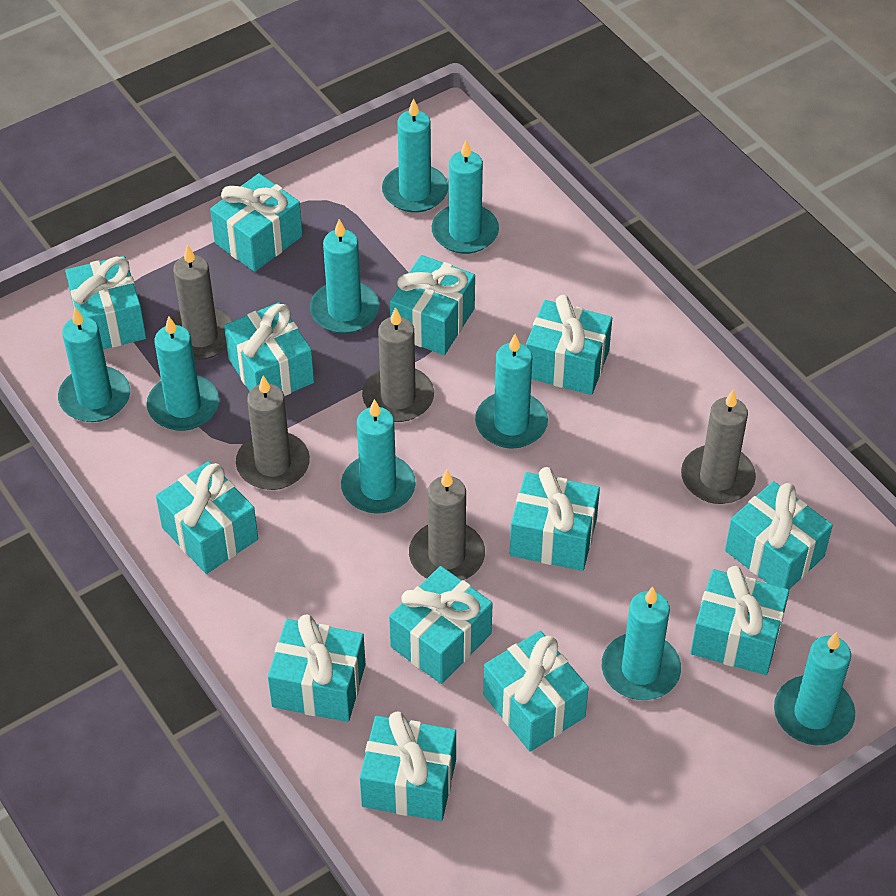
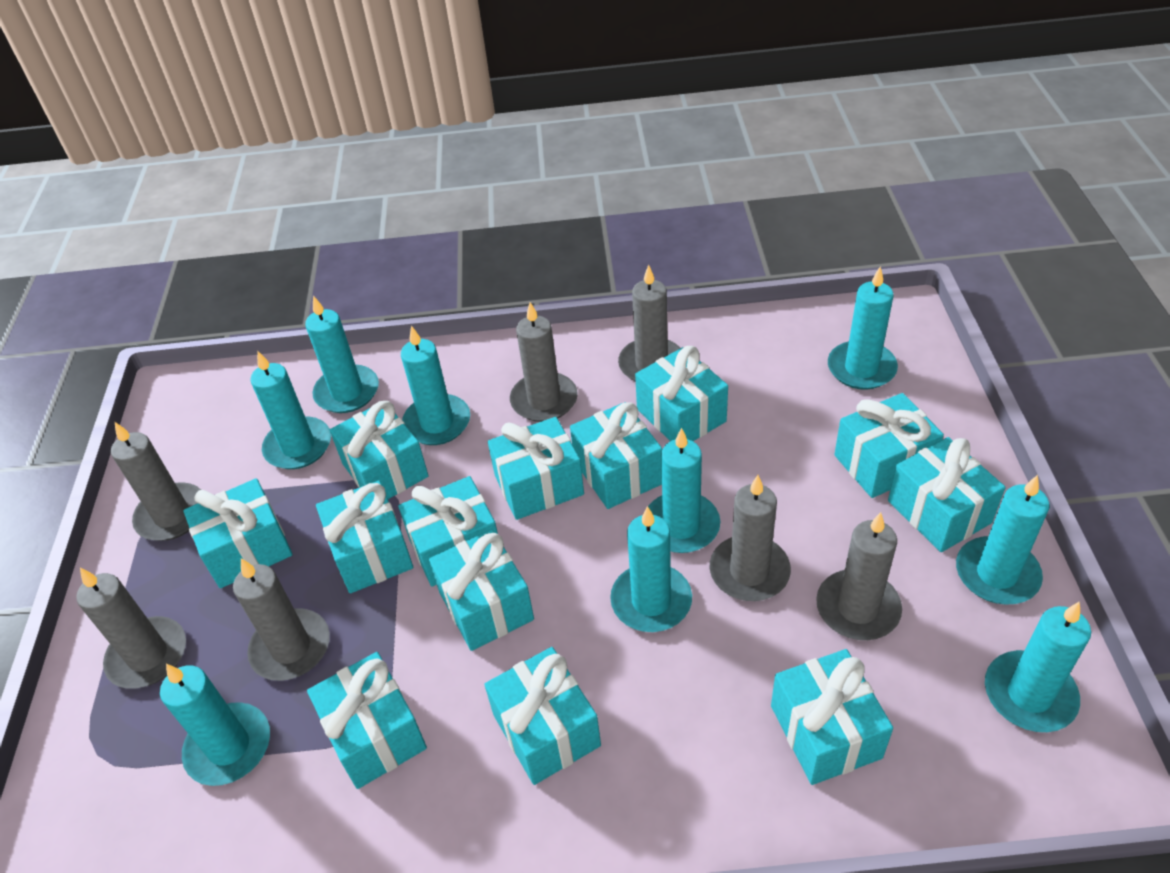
grey candle: [171,245,233,360] [236,376,310,490] [362,307,434,422] [409,470,485,580] [681,389,756,504] = 5 -> [76,568,186,689] [111,422,201,541] [233,558,330,681] [510,302,578,422] [618,265,680,382] [710,475,791,601] [816,512,902,640] = 7

